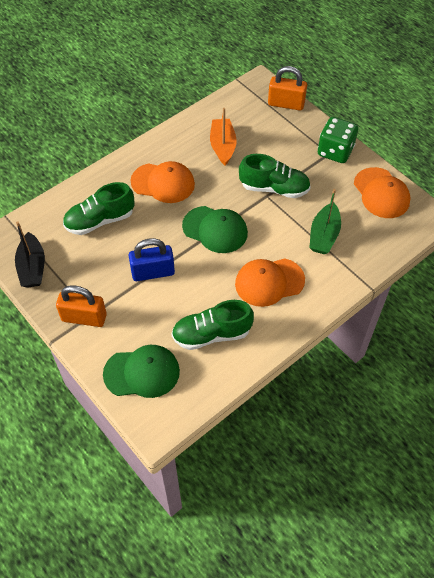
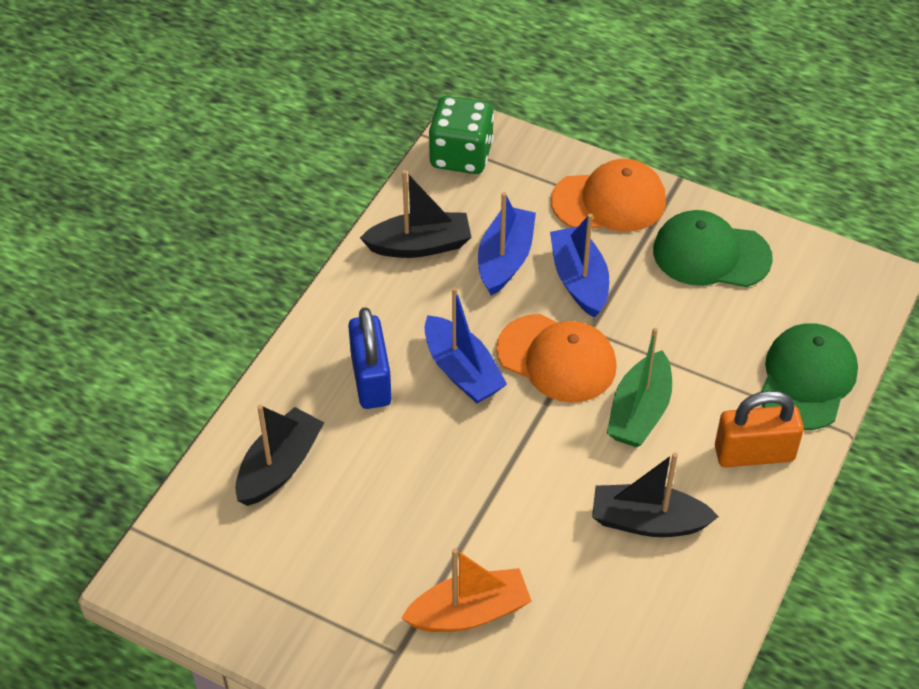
black boat: [15,222,45,288] = 1 -> [235,405,324,506] [360,170,471,258] [592,452,719,537] = 3
blue boat: none = 0 -> [424,287,507,403] [478,192,536,295] [550,214,609,318] = 3
green shoe: [63,182,134,235] [172,300,254,350] [239,154,311,198] = 3 -> none = 0
orange cap: [130,161,195,203] [235,258,305,307] [354,167,411,218] = 3 -> [496,314,617,403] [551,159,666,232] = 2
orange padlock: [56,285,107,327] [268,66,307,110] = 2 -> [715,391,804,467] = 1

